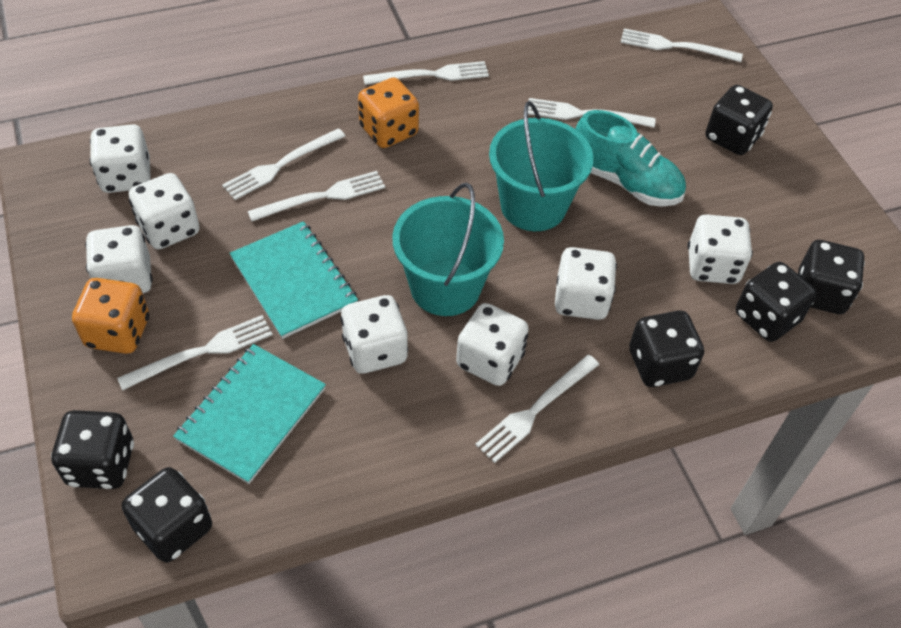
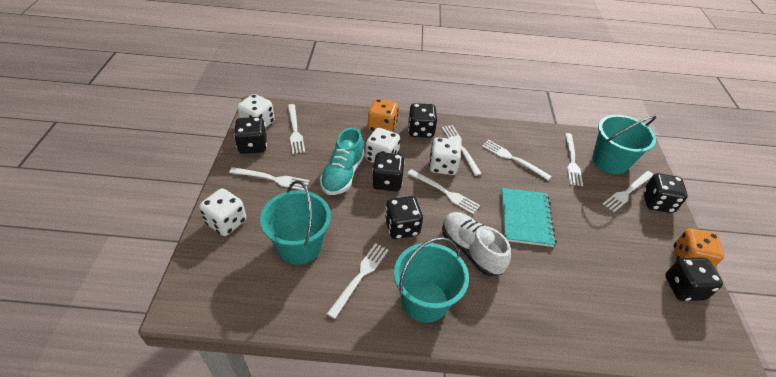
turquoise bucket: [392,183,504,316] [489,101,594,231] = 2 -> [260,180,331,265] [394,237,469,323] [592,115,656,174] = 3
turquoise notebook: [173,344,326,484] [230,221,358,339] = 2 -> [501,188,556,247] = 1
white dice: [85,225,153,293] [90,124,151,193] [129,173,200,249] [340,295,408,374] [456,303,529,386] [555,247,617,320] [687,214,753,284] = 7 -> [199,188,246,236] [237,94,274,128] [365,128,400,163] [429,137,461,175] = 4
white fork: [117,315,273,391] [222,128,345,200] [248,171,385,221] [363,61,489,85] [475,355,599,463] [528,98,656,128] [620,28,743,62] = 7 -> [229,167,310,191] [288,104,305,154] [327,243,388,319] [407,169,480,214] [442,125,482,176] [482,140,552,180] [565,133,583,186] [603,171,654,212] = 8
white shoe: none = 0 -> [442,212,511,276] = 1

